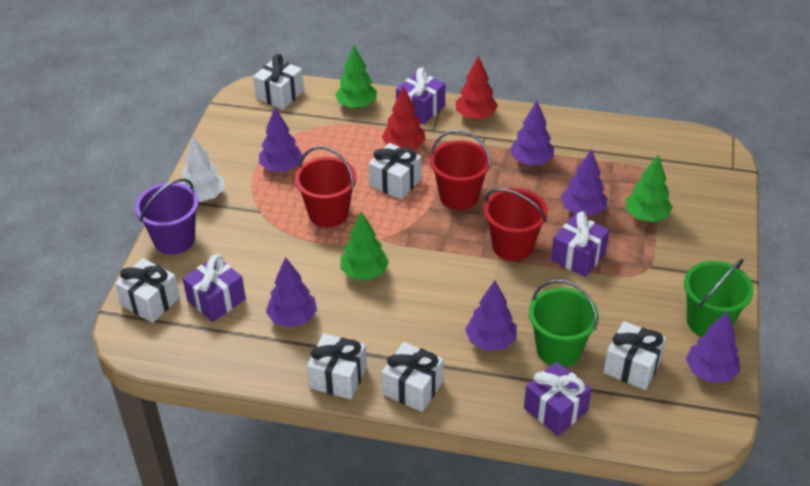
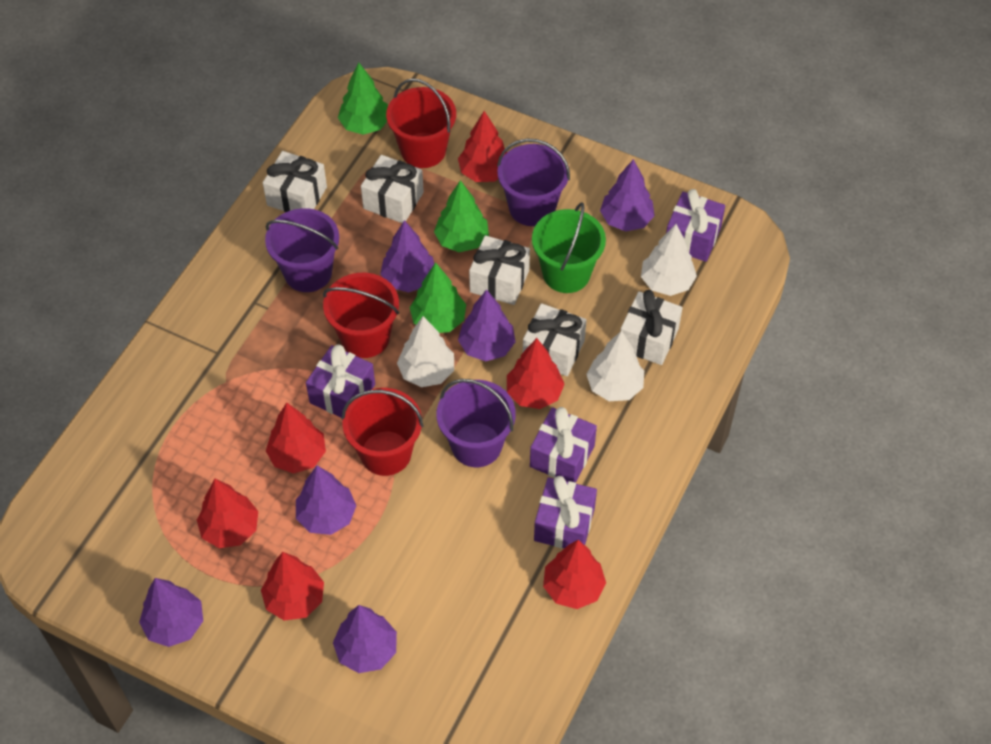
green bucket: [529,279,599,367] [684,259,754,337] = 2 -> [532,202,606,293] = 1
purple bucket: [135,179,199,255] = 1 -> [265,208,339,292] [437,379,516,467] [497,139,570,226] = 3
red tree: [382,86,425,149] [456,55,498,119] = 2 -> [197,479,258,548] [261,552,324,621] [266,402,326,474] [458,111,507,182] [507,338,564,409] [543,540,606,609] = 6
white gift: [115,258,180,323] [253,54,304,110] [307,334,367,400] [369,143,422,200] [382,342,444,412] [603,321,666,390] = 6 -> [263,151,327,212] [361,155,424,223] [469,235,530,305] [523,303,586,376] [620,290,683,365] = 5
white tree: [181,136,225,202] = 1 -> [397,316,454,387] [586,331,644,401] [641,224,697,296] = 3

